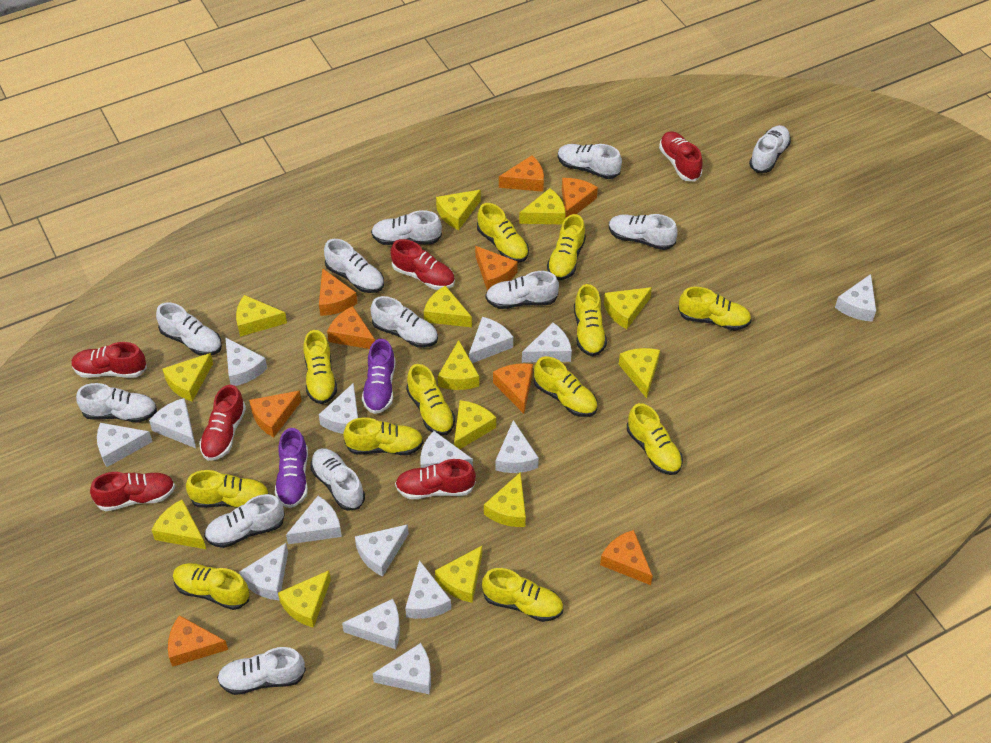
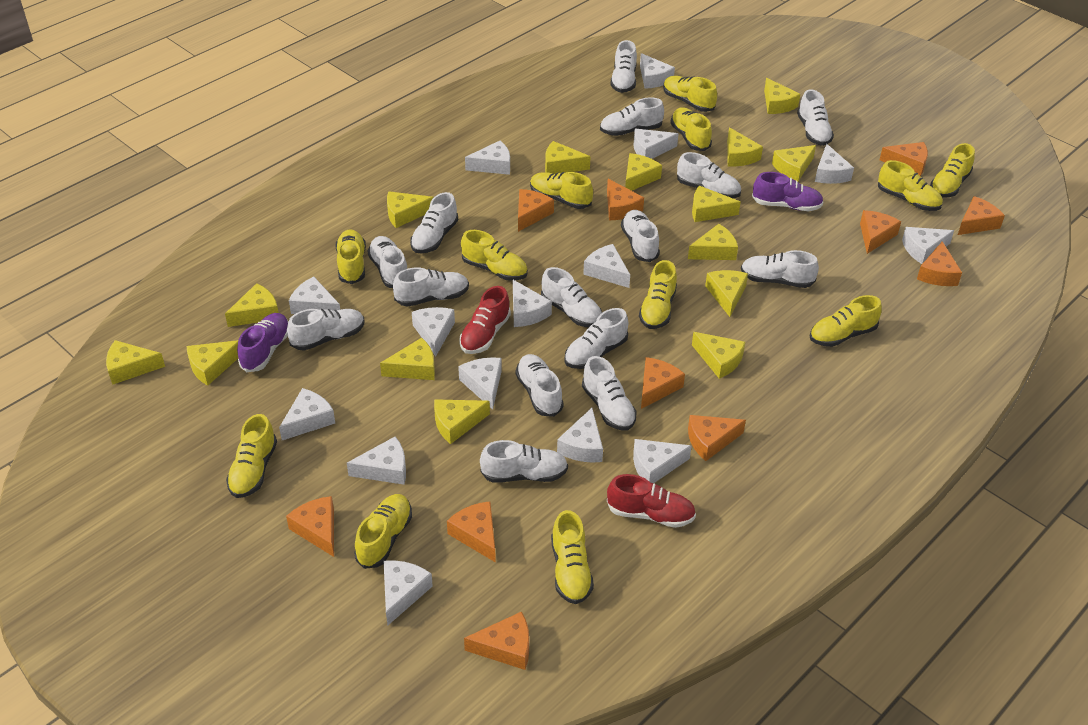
orange cheese: [168,615,228,667] [249,391,302,437] [319,268,357,316] [327,306,375,349] [475,246,518,291] [493,363,533,414] [499,155,544,192] [562,178,598,218] [600,530,653,585] = 9 -> [286,496,334,557] [447,501,496,563] [464,612,529,670] [518,189,554,232] [607,179,644,220] [641,357,685,409] [688,415,746,461] [860,210,901,254] [880,142,928,176] [917,241,962,286] [958,196,1005,235] = 11
red shoe: [71,342,147,378] [90,472,175,511] [199,385,246,461] [391,239,455,290] [395,459,476,499] [659,131,703,182] = 6 -> [459,286,511,354] [607,474,696,528] = 2
white shoe: [76,383,157,423] [156,302,222,356] [204,494,285,548] [217,647,306,695] [311,448,365,511] [324,239,384,293] [370,296,438,347] [371,210,442,245] [485,271,559,309] [558,144,622,179] [609,214,678,250] [749,125,791,173] = 12 -> [287,309,365,351] [368,236,407,288] [393,267,469,306] [410,192,458,253] [480,440,568,483] [516,354,564,417] [541,267,602,327] [564,308,628,369] [582,356,637,430] [600,97,664,136] [610,40,637,93] [621,210,660,262] [677,152,741,198] [741,250,819,288] [797,89,834,146] = 15
yellow cheese: [152,500,206,549] [162,353,213,401] [236,295,287,337] [278,570,331,628] [424,285,472,327] [435,546,482,603] [436,190,481,230] [438,340,479,390] [454,400,496,449] [484,472,526,527] [519,188,566,224] [604,287,652,329] [619,348,660,398] = 13 -> [106,340,165,385] [187,340,238,386] [225,283,279,327] [380,338,435,380] [387,191,434,228] [434,399,490,444] [545,141,591,174] [625,153,662,191] [688,224,738,260] [692,186,741,222] [692,332,745,379] [705,270,748,317] [727,127,763,166] [764,78,800,114] [772,145,816,181] = 15

